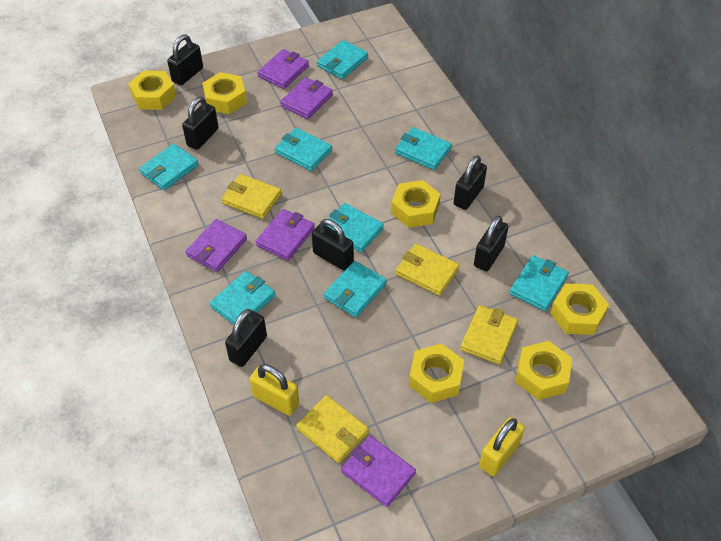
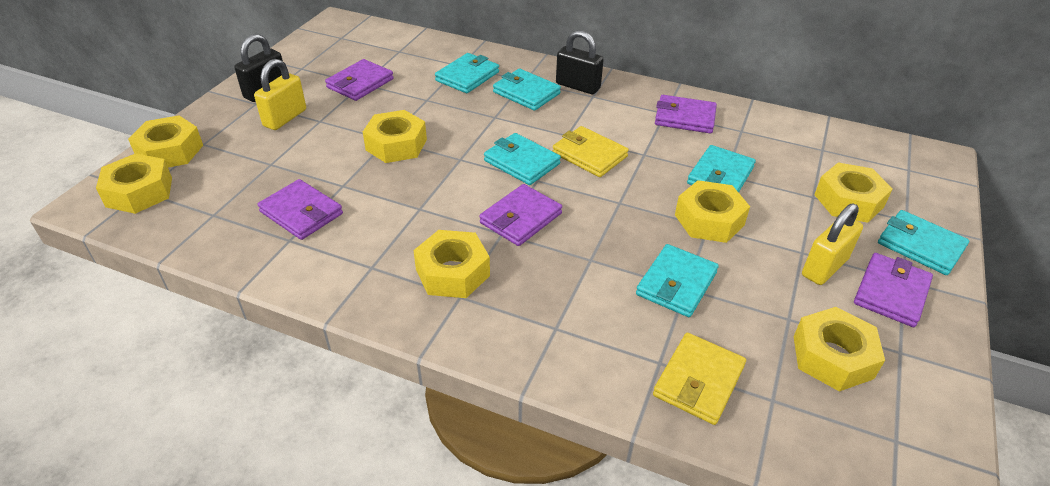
black padlock: [167,34,203,85] [182,97,219,150] [225,309,267,367] [312,219,354,271] [454,155,487,210] [474,215,509,271] = 6 -> [234,34,283,102] [556,30,604,94] = 2
turquoise wallet: [139,143,199,190] [210,271,275,325] [275,128,332,171] [317,40,368,79] [324,261,387,317] [326,203,384,253] [395,127,452,170] [509,255,569,311] = 8 -> [435,53,499,93] [484,133,561,185] [493,69,561,111] [636,244,719,317] [687,145,756,193] [878,210,969,275] = 6
yellow nut: [128,71,176,110] [202,72,247,114] [391,180,441,228] [409,344,464,403] [515,341,572,400] [550,283,609,335] = 6 -> [96,153,172,214] [128,115,203,168] [363,110,427,163] [413,230,490,298] [675,180,750,243] [794,307,885,392] [814,162,893,223] = 7
yellow wallet: [221,174,282,219] [296,395,369,463] [396,244,459,296] [460,305,518,365] = 4 -> [553,126,629,177] [653,333,746,425] = 2

